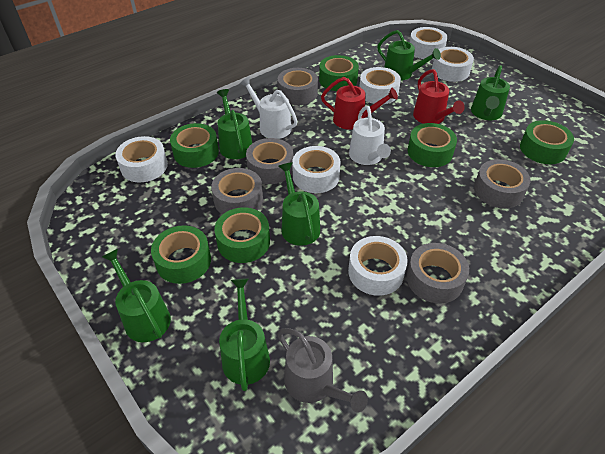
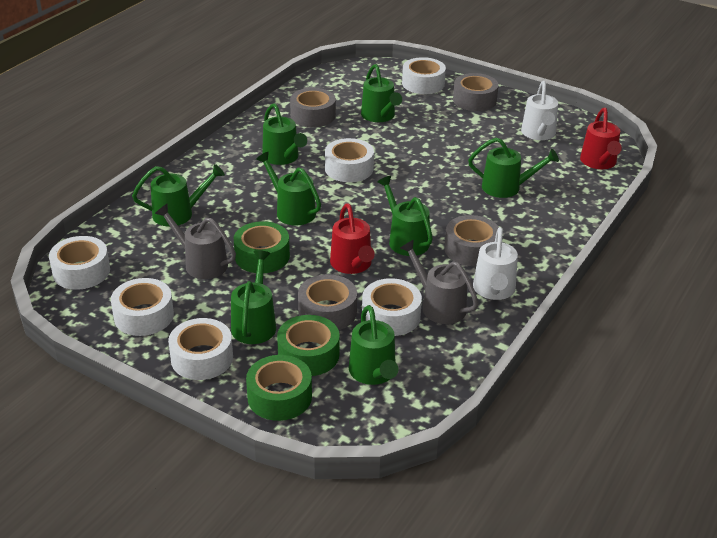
green tape: [151,225,211,284] [170,123,219,168] [214,207,270,263] [319,55,359,91] [408,123,457,167] [520,120,574,164] = 6 -> [234,221,290,273] [246,355,312,421] [277,315,340,376] = 3
green watering can: [102,249,171,342] [217,89,252,159] [219,278,270,391] [279,162,320,246] [377,30,441,81] [471,65,510,120] = 6 -> [132,164,225,227] [231,250,276,344] [256,152,321,226] [262,103,307,165] [349,305,399,385] [361,64,402,122] [377,176,433,256] [468,137,559,198] = 8
grey tape: [211,168,263,215] [246,138,293,184] [278,68,318,105] [407,243,469,303] [474,159,531,208] = 5 -> [290,88,336,127] [298,274,357,330] [444,215,499,266] [453,73,499,111] = 4
grey watering can: [277,328,368,412] = 1 -> [155,204,236,279] [400,240,478,324] = 2

